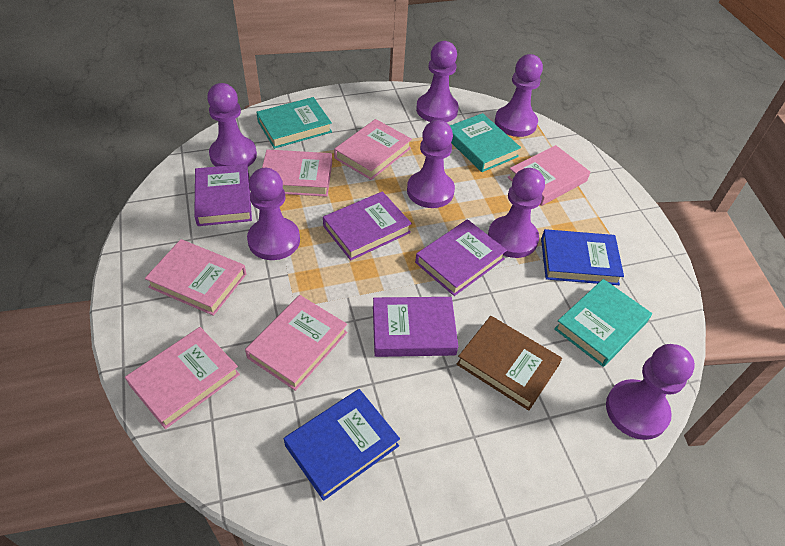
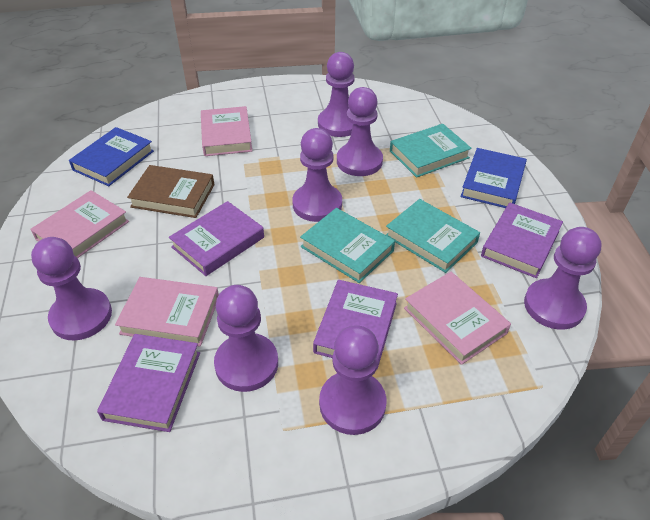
pink book: [125,327,240,429] [145,239,246,316] [245,295,347,391] [262,149,332,197] [334,119,412,180] [508,145,590,206] = 6 -> [30,190,129,258] [115,277,219,347] [201,106,252,156] [404,272,511,365] = 4

